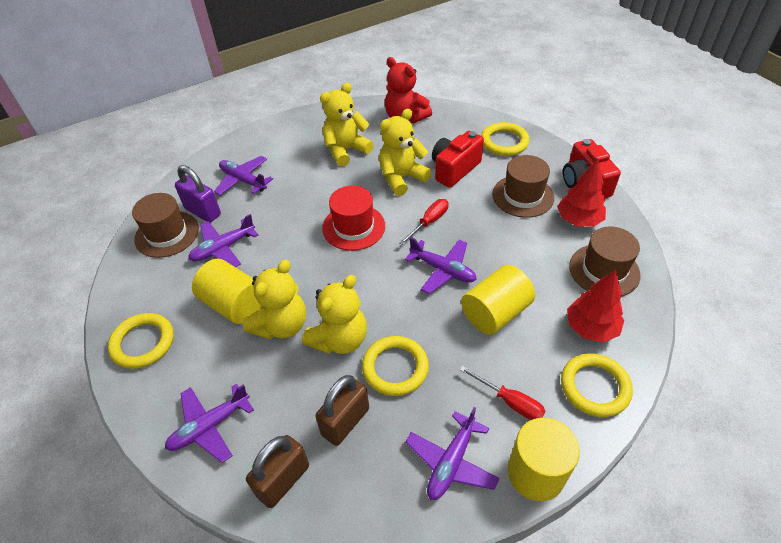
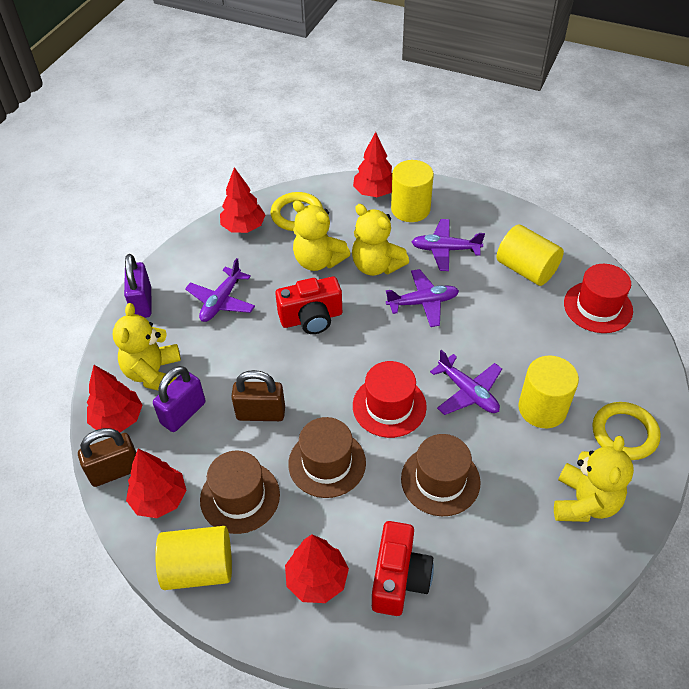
purple padlock: [175,165,221,222] = 1 -> [124,254,151,318] [153,366,206,432] = 2
purple plane: [165,384,254,463] [188,214,258,267] [214,156,273,196] [405,237,477,294] [405,407,500,500] = 5 -> [185,258,255,322] [386,269,459,327] [412,219,485,271] [430,350,502,415] = 4
red hat: [322,186,385,251] = 1 -> [353,361,427,438] [564,264,633,333] = 2
red screwdriver: [399,199,449,245] [459,366,545,420] = 2 -> none = 0
red teddy bear: [385,57,432,123] = 1 -> none = 0
red tree: [557,159,606,227] [567,269,624,343] = 2 -> [87,365,143,433] [126,449,187,518] [220,167,266,233] [285,535,349,603] [353,132,392,197] = 5
yellow cylinder: [192,259,262,324] [461,265,535,335] [508,418,580,501] = 3 -> [155,526,232,590] [391,160,434,222] [497,224,564,286] [518,356,579,428] = 4
yellow ring: [108,313,174,369] [362,336,429,396] [481,122,530,156] [561,353,633,417] = 4 -> [270,192,323,231] [592,402,661,460] = 2

